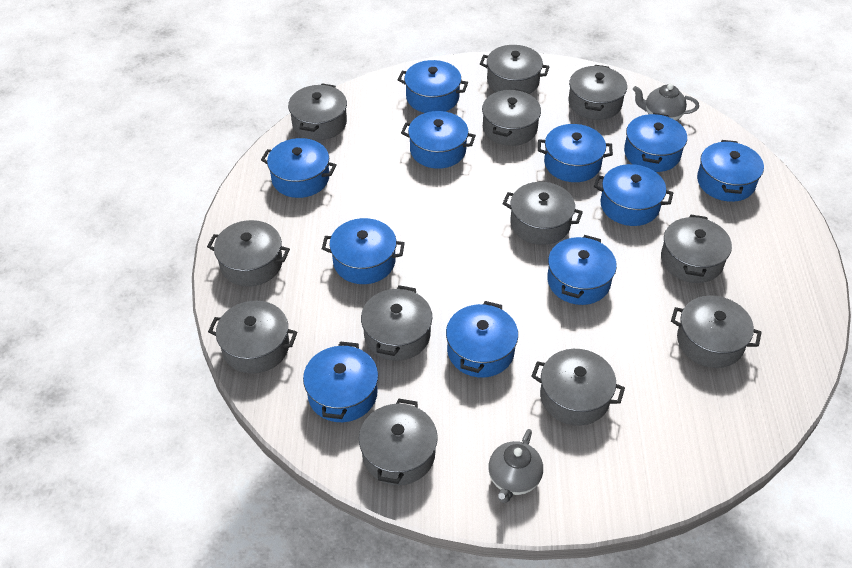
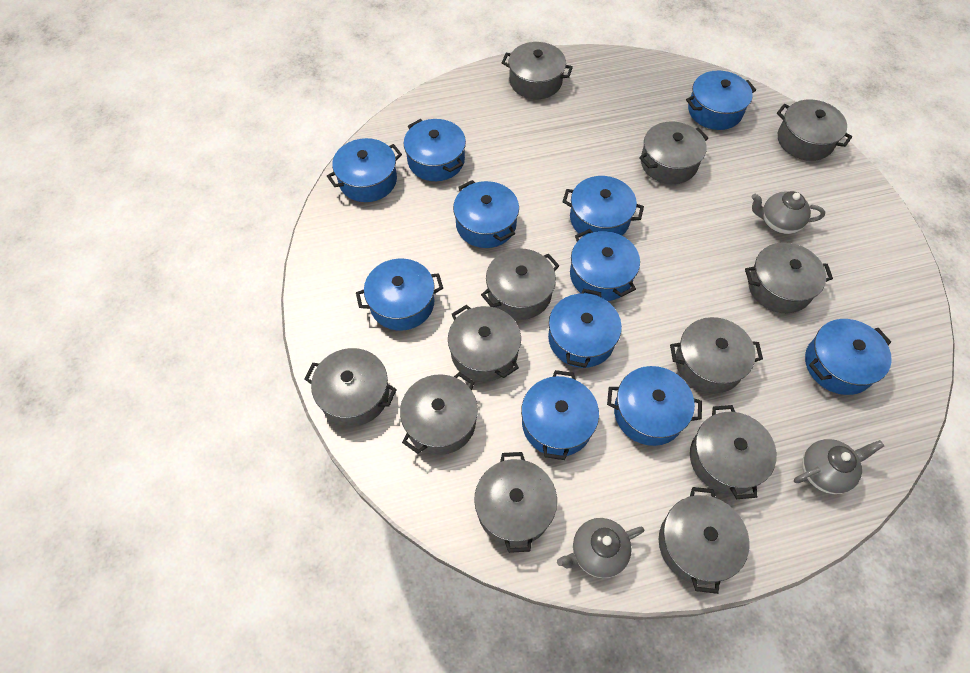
grey teapot: [488,429,543,503] [633,84,699,121] = 2 -> [557,518,644,578] [752,191,825,234] [794,439,884,494] = 3

